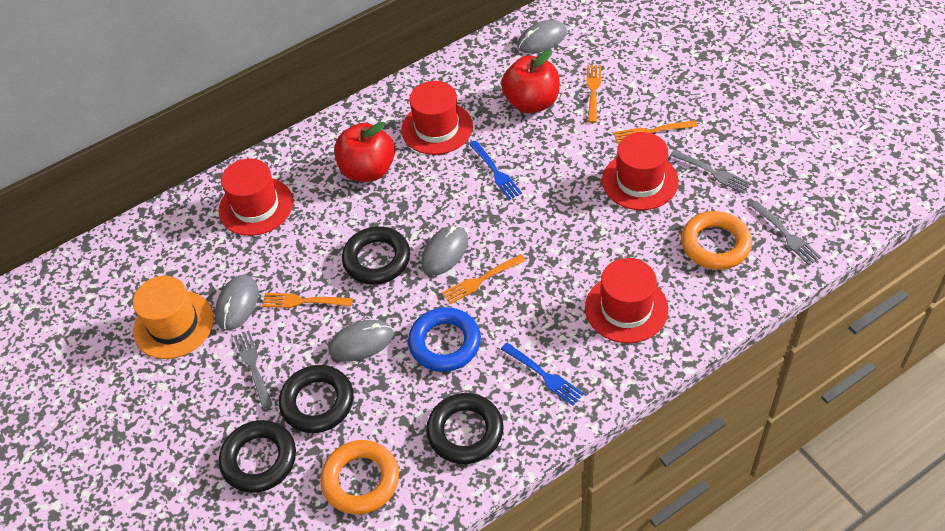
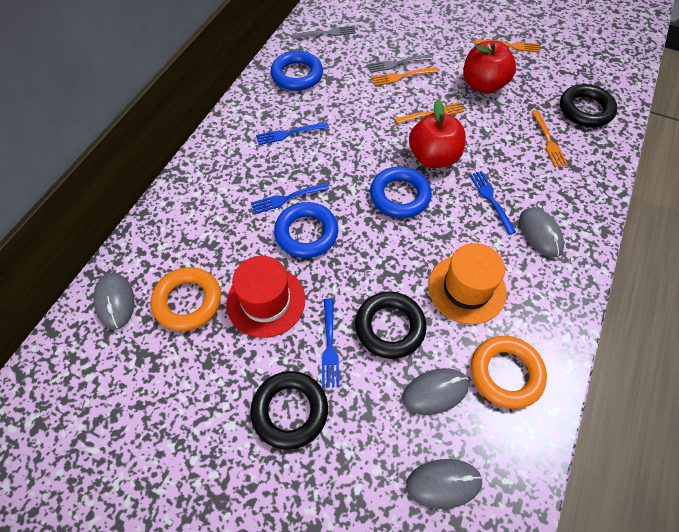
black ring: [219,420,296,493] [279,365,354,433] [342,226,410,285] [426,393,504,464] = 4 -> [250,371,328,450] [355,292,427,359] [560,84,617,127] = 3
blue fork: [469,141,522,200] [501,343,584,406] = 2 -> [251,183,329,214] [256,122,329,145] [322,298,339,387] [469,171,516,235] = 4
blue ring: [408,307,481,372] = 1 -> [270,51,323,91] [274,202,338,258] [370,166,432,218] = 3
grey fork: [233,331,273,409] [670,150,752,194] [750,201,821,265] = 3 -> [292,26,356,39] [367,54,433,73] = 2
red hat: [219,158,293,236] [401,81,473,155] [585,258,668,343] [602,132,679,210] = 4 -> [226,256,305,338] = 1

